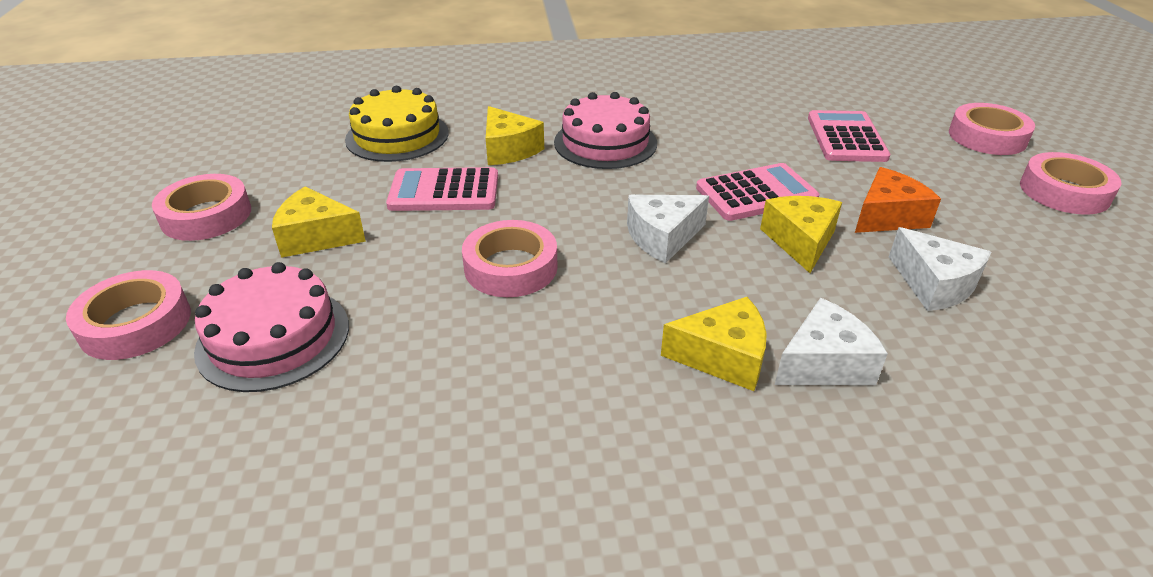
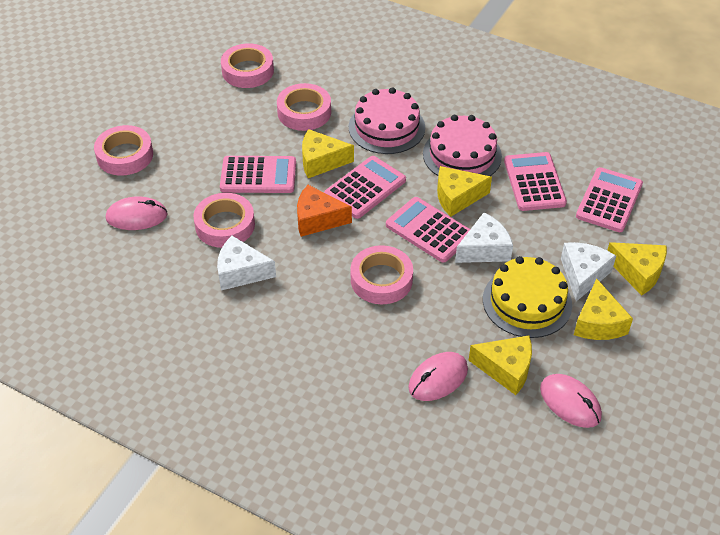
pink calculator: [386,167,498,211] [696,163,819,221] [808,110,891,162] = 3 -> [220,156,296,193] [324,156,406,219] [386,197,470,263] [504,152,567,211] [576,167,643,232] = 5
pink mouse: none = 0 -> [106,196,168,230] [408,352,468,401] [540,374,602,428] = 3
yellow cheese: [272,186,366,258] [486,106,544,165] [661,297,767,391] [760,196,842,273] = 4 -> [302,129,354,178] [437,166,492,217] [469,335,532,395] [574,279,633,340] [607,242,667,295] = 5

